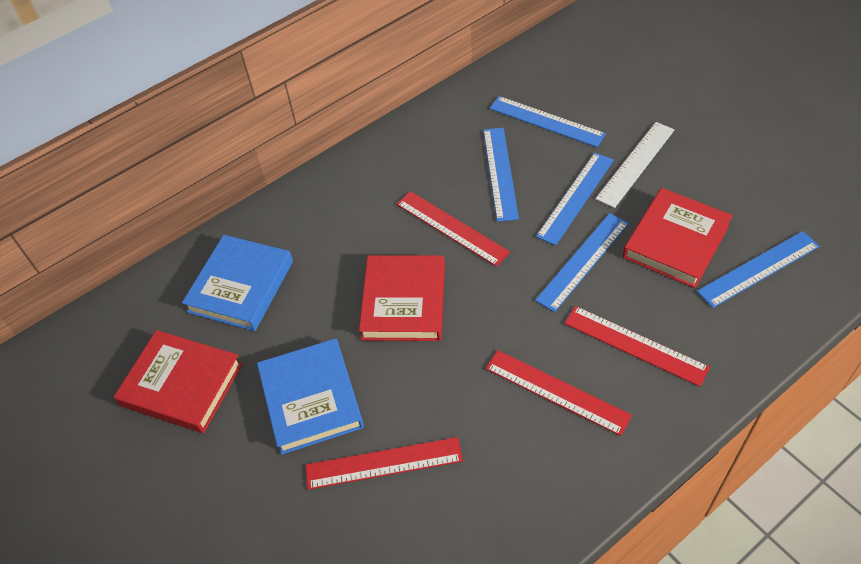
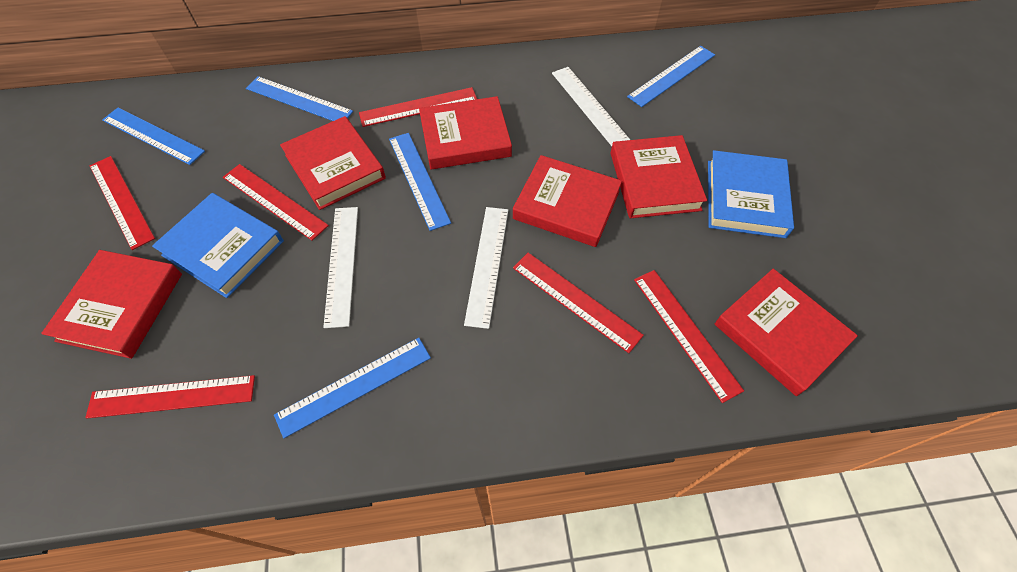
red book: [114,330,242,433] [359,255,445,341] [623,188,733,288] = 3 -> [41,250,182,359] [280,116,386,210] [419,96,512,169] [513,155,622,247] [611,135,707,218] [715,269,858,396] = 6
red ruler: [305,437,463,490] [396,191,510,267] [486,350,632,436] [564,306,710,387] = 4 -> [85,375,255,419] [90,156,155,250] [223,164,329,241] [359,87,477,127] [513,253,644,353] [634,270,744,403] = 6
white ruler: [595,122,674,208] = 1 -> [323,207,358,328] [464,207,508,329] [552,67,630,146] = 3

